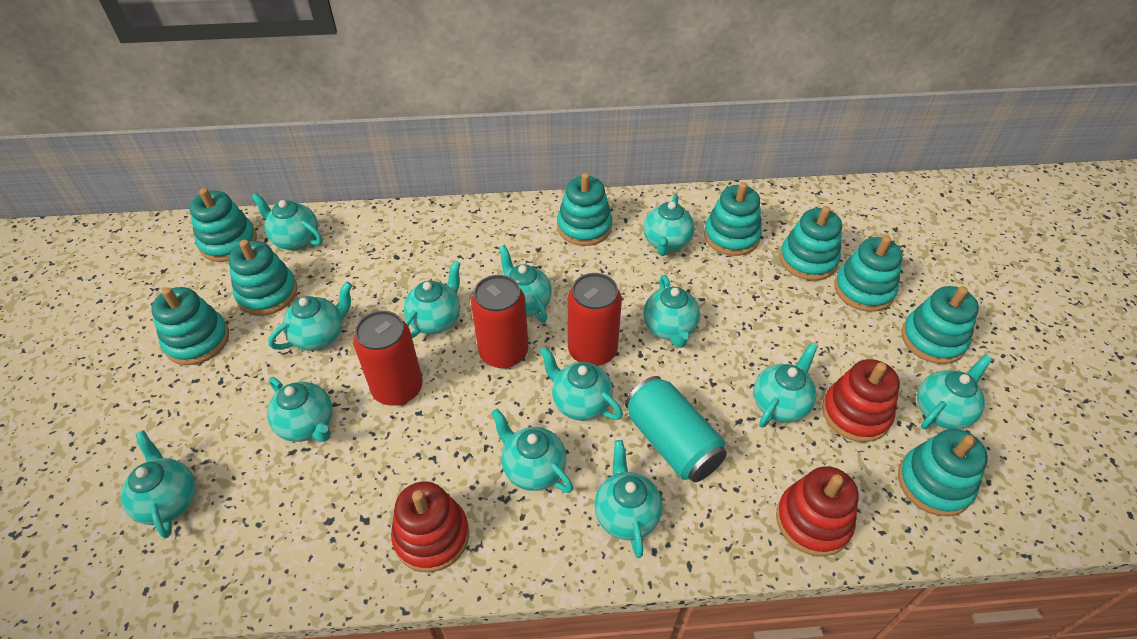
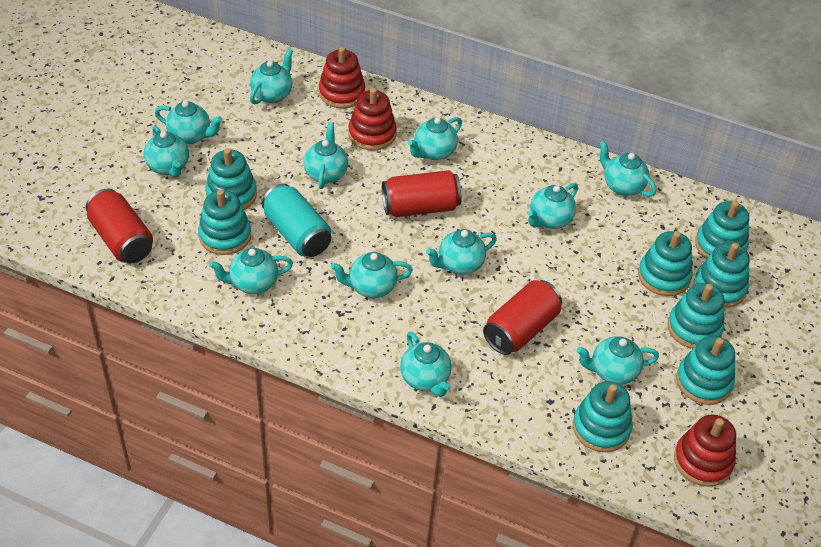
turquoise stacking toy: [151,287,229,365] [189,188,257,262] [228,240,297,316] [557,173,612,246] [704,182,762,256] [780,206,842,281] [834,236,903,312] [898,429,988,516] [902,286,979,364] = 9 -> [198,189,251,255] [205,148,257,210] [573,381,633,452] [638,231,693,296] [668,283,724,349] [676,336,735,405] [694,243,750,308] [695,201,749,259] = 8
turquoise teapot: [121,430,196,538] [251,193,323,250] [267,377,332,442] [268,282,352,350] [404,261,461,338] [491,409,573,493] [499,245,552,322] [540,347,623,421] [594,440,662,558] [643,194,694,256] [644,275,700,348] [753,343,818,428] [917,354,992,429] = 13 -> [144,125,189,178] [155,101,223,144] [209,248,293,294] [250,49,293,104] [303,122,348,189] [331,252,413,298] [400,332,452,397] [408,117,462,160] [426,229,497,275] [527,183,578,229] [577,336,659,385] [599,140,656,197] = 12

